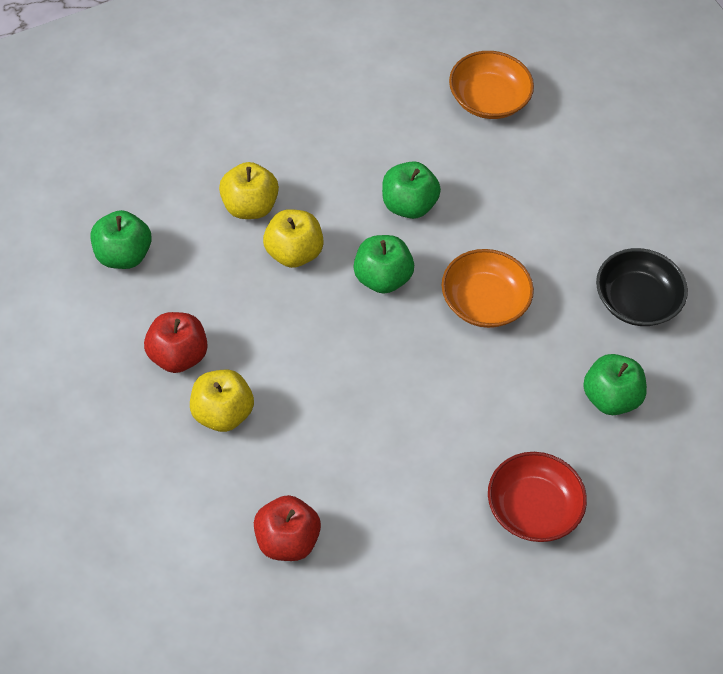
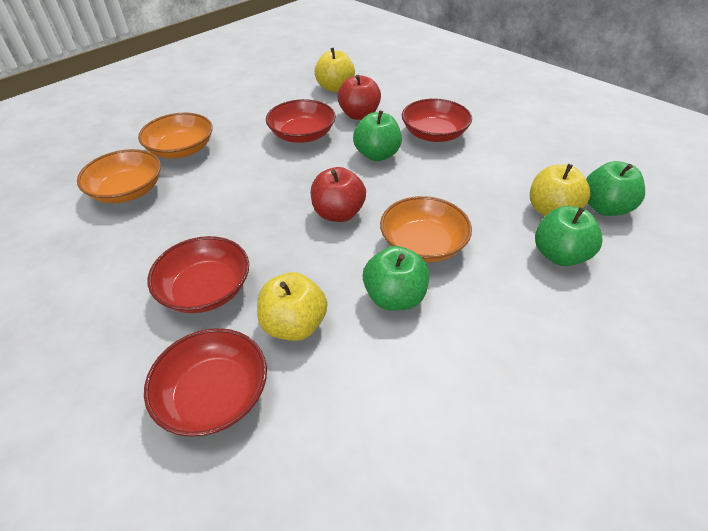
black bowl: [596,248,688,326] = 1 -> none = 0
orange bowl: [442,249,534,328] [449,51,534,119] = 2 -> [77,149,161,203] [138,113,213,158] [380,196,472,263] = 3
red bowl: [488,452,587,542] = 1 -> [144,328,267,437] [148,236,249,313] [266,99,336,143] [402,98,472,142] = 4

